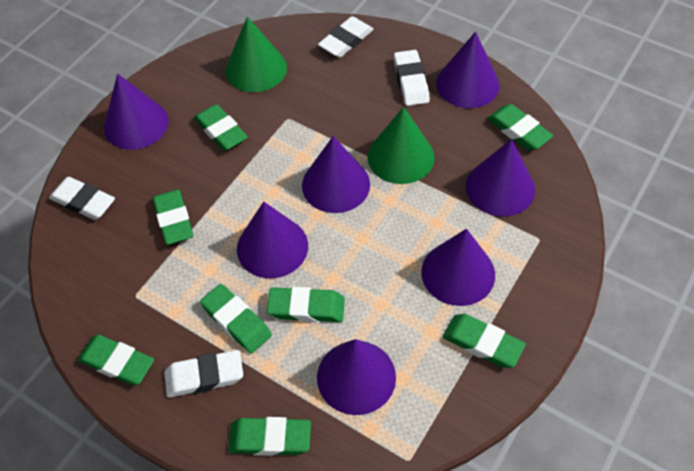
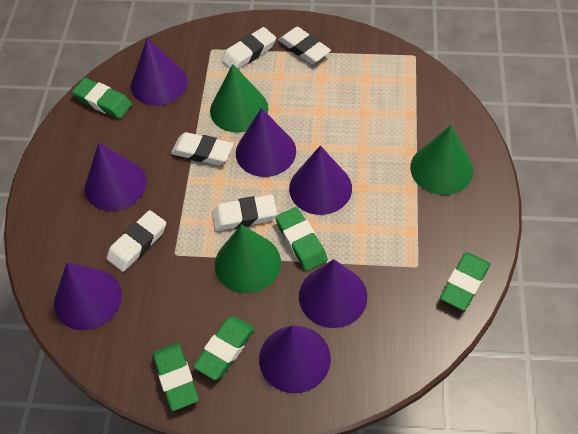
green cone: [225,17,287,92] [367,107,435,184] = 2 -> [210,64,269,133] [215,225,281,293] [410,125,473,195] = 3
green eraser: [78,335,154,386] [153,189,193,245] [194,104,248,151] [200,284,272,354] [228,417,311,456] [267,287,345,323] [443,314,526,368] [487,104,553,151] = 8 -> [72,78,132,119] [153,343,199,411] [193,316,255,380] [276,207,328,271] [440,252,490,310] = 5
white eraser: [49,177,115,220] [164,350,243,398] [318,16,374,58] [394,50,430,106] = 4 -> [106,210,166,272] [171,132,233,165] [212,195,277,231] [222,27,276,69] [279,27,331,64] = 5

